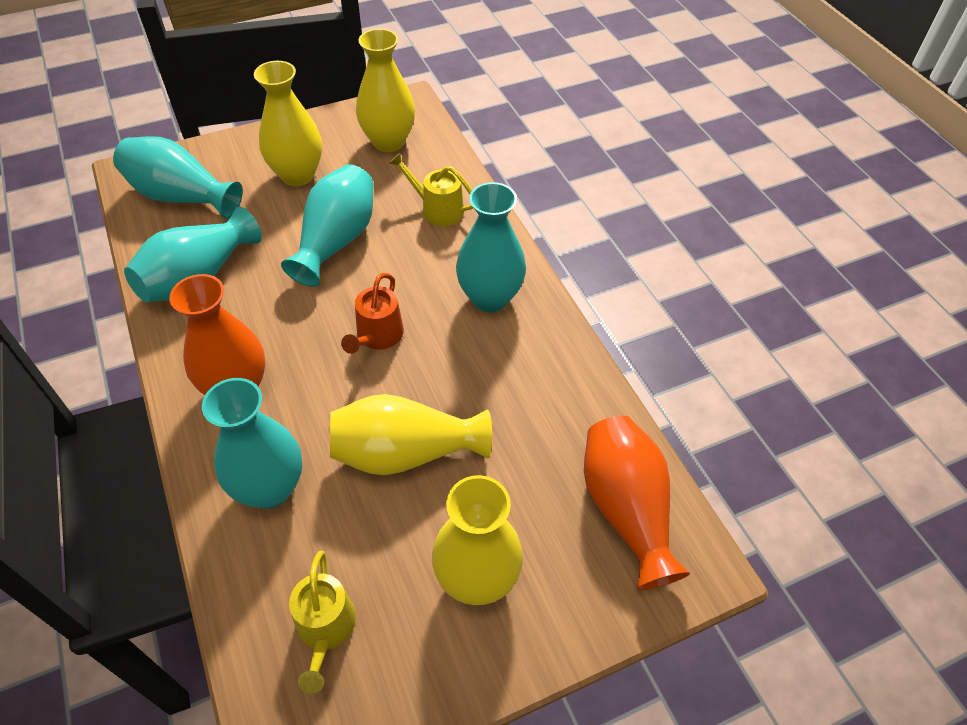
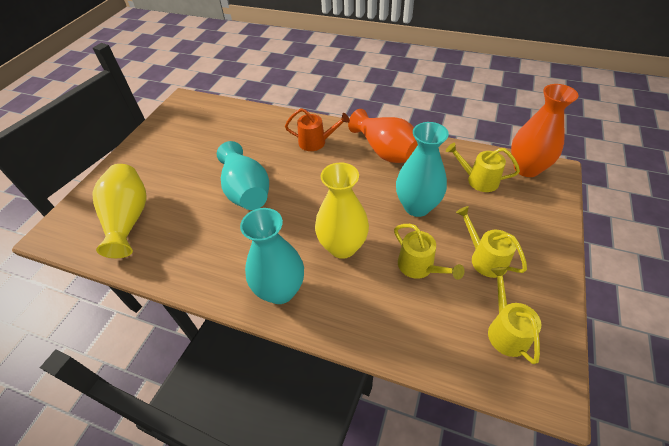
turquoise vase: [113,136,243,219] [124,207,262,302] [202,378,302,509] [281,164,374,287] [456,182,526,312] = 5 -> [217,141,269,210] [240,208,304,304] [396,122,449,217] = 3
yellow vase: [254,61,322,186] [330,394,492,475] [356,29,415,152] [432,475,523,605] = 4 -> [92,164,147,258] [315,163,369,259] = 2
yellow watering can: [289,551,356,694] [389,153,473,226] = 2 -> [394,224,465,280] [446,143,520,192] [456,206,527,278] [488,267,541,364] = 4

